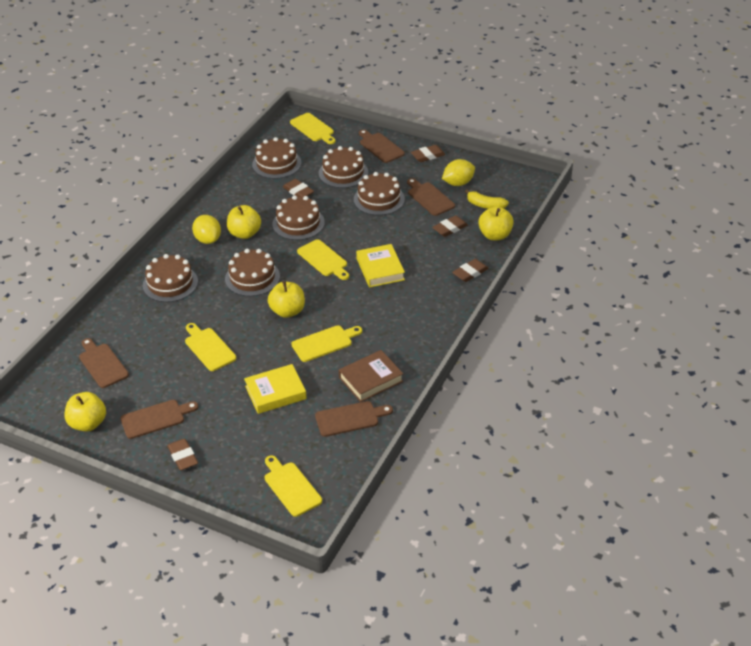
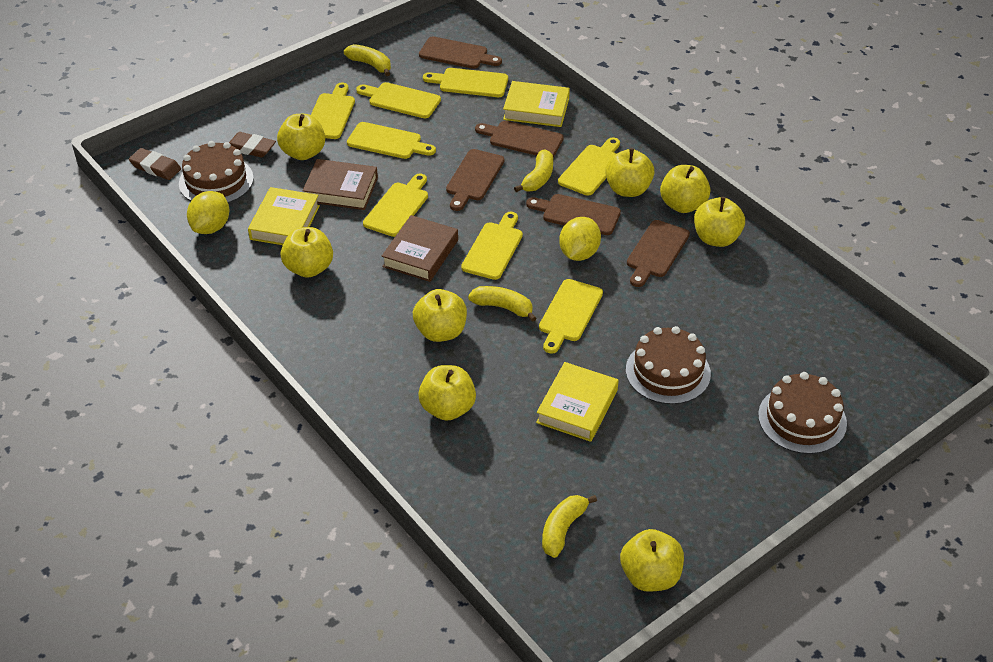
brown book: [339,350,403,402] = 1 -> [302,159,378,210] [382,215,458,282] = 2
brown cake: [143,254,198,302] [225,249,280,296] [252,137,301,179] [272,195,325,240] [319,146,368,188] [354,172,405,215] = 6 -> [179,141,254,203] [626,326,711,404] [758,372,847,454] = 3
brown eraser: [167,438,198,471] [283,179,314,197] [411,145,446,162] [432,215,468,237] [452,259,489,282] = 5 -> [129,148,181,180] [229,132,276,158] = 2
yellow apple: [64,392,106,432] [227,205,261,239] [268,281,305,318] [478,206,514,240] = 4 -> [277,114,325,160] [281,227,333,278] [413,289,467,342] [418,365,476,421] [605,148,655,197] [620,529,684,592] [660,165,711,213] [694,197,745,247] = 8
yellow banana: [465,189,509,209] = 1 -> [344,44,391,76] [468,286,536,322] [514,149,553,192] [542,495,597,558] = 4
yellow book: [244,364,307,414] [356,244,405,288] = 2 -> [248,187,320,245] [503,81,570,127] [536,362,619,442] = 3
yellow cutting board: [185,323,236,371] [265,455,322,517] [290,113,336,144] [291,325,362,362] [297,239,349,280] = 5 -> [311,83,355,139] [347,122,436,159] [356,82,441,118] [363,174,428,237] [423,68,508,97] [461,212,523,280] [539,279,603,354] [558,137,620,196] = 8

